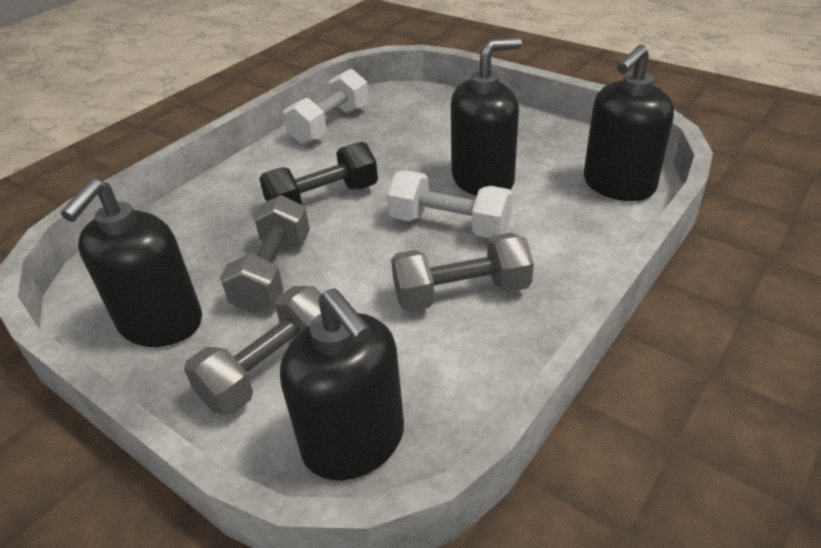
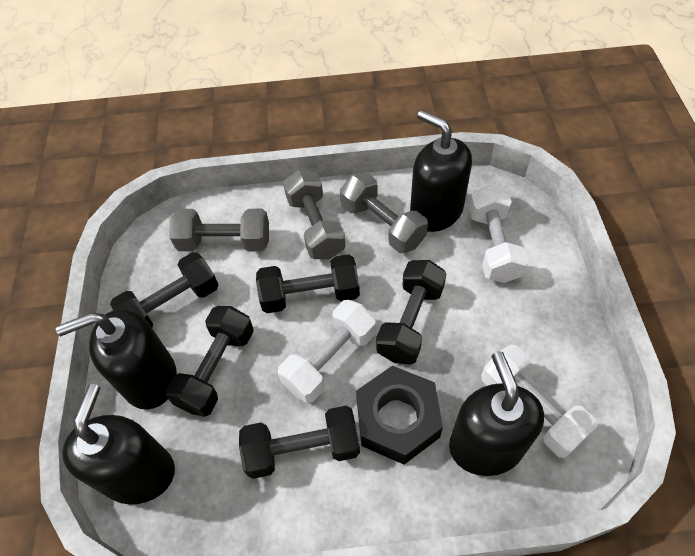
black dumbbell: [259,142,378,205] = 1 -> [110,252,218,327] [165,306,253,417] [239,406,360,479] [256,254,360,313] [376,260,446,365] = 5
black nut: none = 0 -> [356,366,443,464] = 1
white dumbbell: [283,69,369,144] [387,171,513,238] = 2 -> [278,300,376,403] [469,185,528,283] [481,345,598,458] = 3

